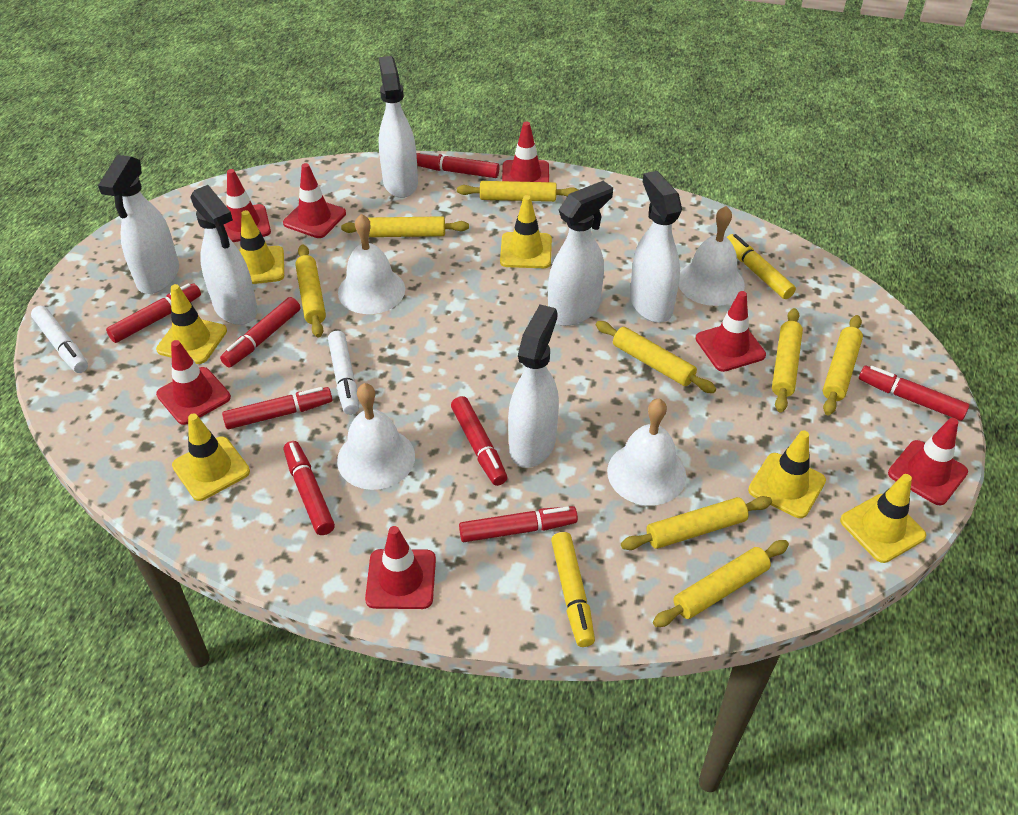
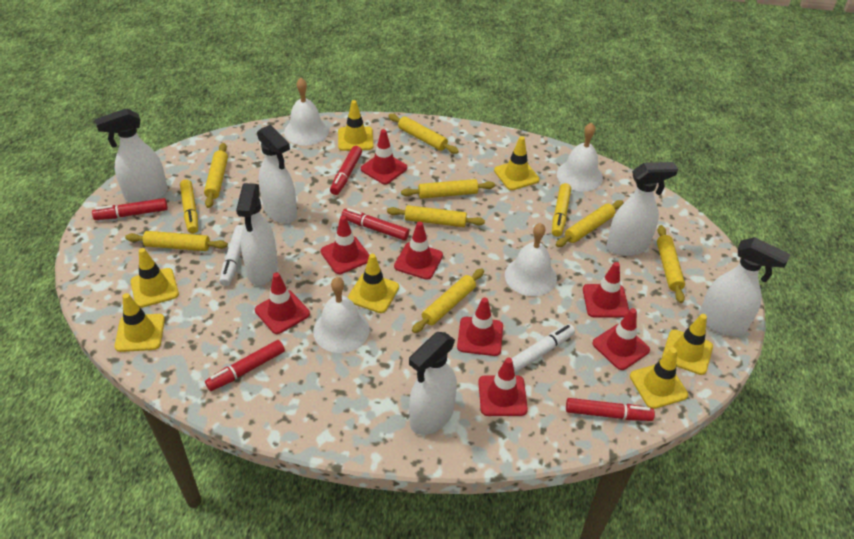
red marker: [106,283,201,343] [220,297,300,367] [222,387,333,429] [284,441,335,535] [416,151,500,178] [451,396,507,486] [459,506,578,542] [859,366,969,421] = 8 -> [92,198,168,220] [205,340,285,391] [330,146,362,195] [341,208,409,240] [566,398,655,421] = 5
red traffic cone: [156,340,231,425] [223,169,271,242] [283,163,346,238] [365,526,436,609] [502,121,549,182] [696,291,766,372] [888,418,968,505] = 7 -> [255,272,310,334] [321,216,369,274] [361,129,407,184] [394,221,443,280] [457,297,503,356] [478,358,528,416] [583,262,629,318] [592,308,650,370] = 8
yellow traffic cone: [156,284,227,364] [172,414,250,501] [239,210,284,284] [500,195,552,268] [748,431,826,518] [840,474,926,563] = 6 -> [115,293,165,352] [130,248,179,308] [338,100,373,151] [347,254,399,313] [494,136,540,190] [630,348,688,409] [662,314,713,375] = 7

